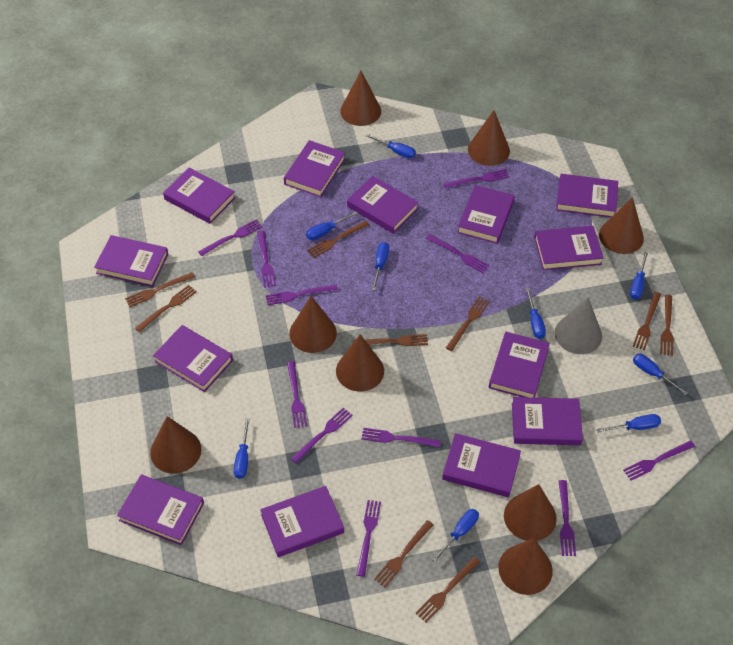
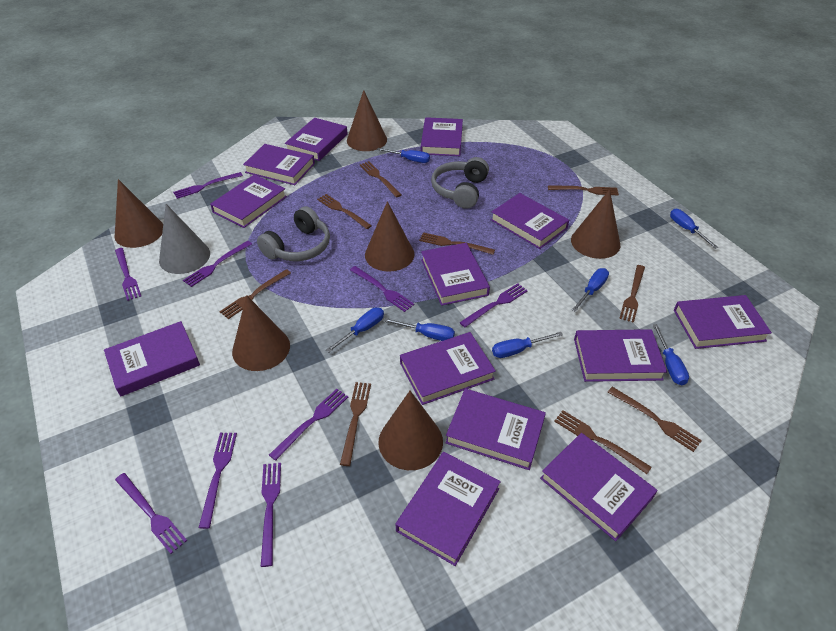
blue screwdriver: [234,419,250,479] [306,211,358,240] [365,134,416,158] [372,242,389,291] [432,509,479,562] [525,288,546,339] [597,414,661,433] [630,252,648,299] [633,354,688,395] = 9 -> [326,307,384,352] [377,148,430,163] [383,318,455,341] [492,332,563,358] [572,268,609,312] [653,324,689,385] [670,209,718,249] = 7
brown cone: [150,416,201,474] [289,296,337,353] [336,334,384,391] [340,71,381,126] [468,110,510,166] [498,538,553,595] [504,484,557,541] [599,197,644,254] = 8 -> [115,179,163,248] [232,295,290,371] [347,90,387,151] [365,201,414,272] [378,391,443,470] [571,189,620,259] = 6
grey headphones: none = 0 -> [257,206,330,261] [431,157,489,209] = 2
purple fork: [198,220,262,256] [257,231,276,288] [266,285,338,305] [287,361,307,428] [291,408,353,463] [356,500,381,577] [362,428,441,447] [426,234,489,273] [443,169,509,189] [559,480,576,556] [623,440,695,481] = 11 -> [115,248,141,301] [115,473,187,554] [173,172,243,199] [183,241,252,287] [199,433,237,529] [261,463,281,567] [269,389,348,461] [350,266,414,312] [459,283,528,327] = 9

